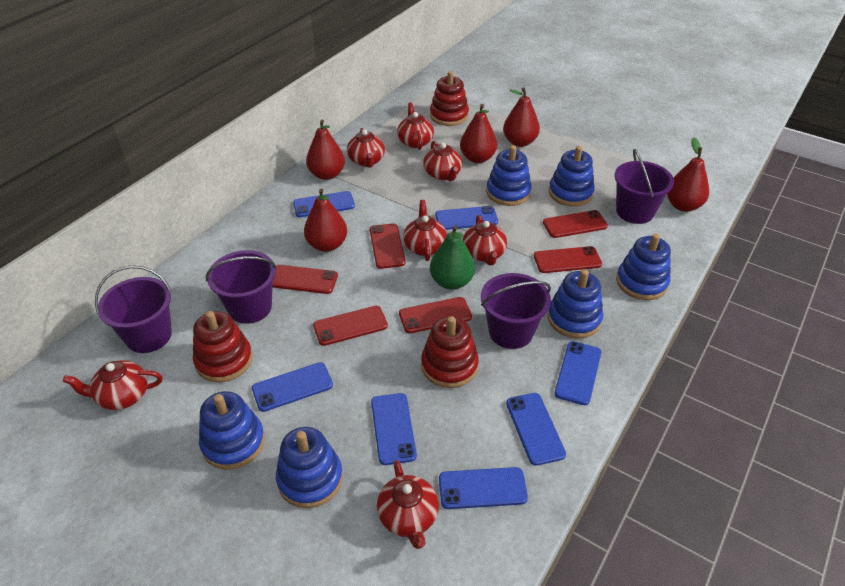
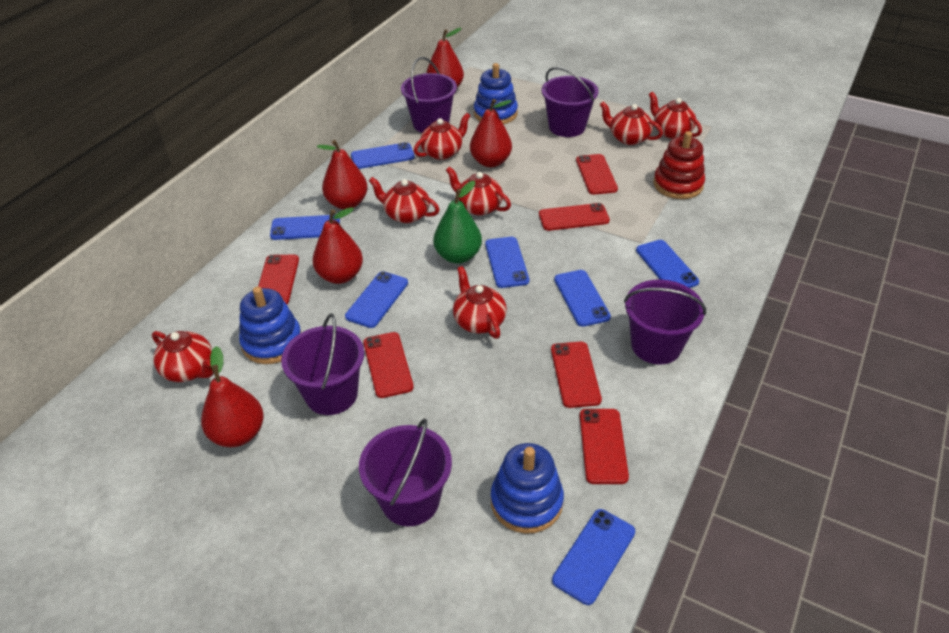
blue stacking toy: [199,391,265,470] [276,427,343,508] [486,145,532,206] [548,269,603,339] [549,146,595,207] [616,234,671,300] = 6 -> [239,287,301,364] [474,63,518,124] [491,443,564,534] = 3
purple bucket: [95,265,172,353] [206,250,277,324] [481,273,551,349] [614,149,674,224] = 4 -> [281,313,364,415] [359,418,452,526] [401,57,457,133] [542,67,599,137] [624,279,706,364] = 5
red stacking toy: [193,311,253,383] [421,316,479,388] [430,71,469,126] = 3 -> [653,131,705,199] = 1

